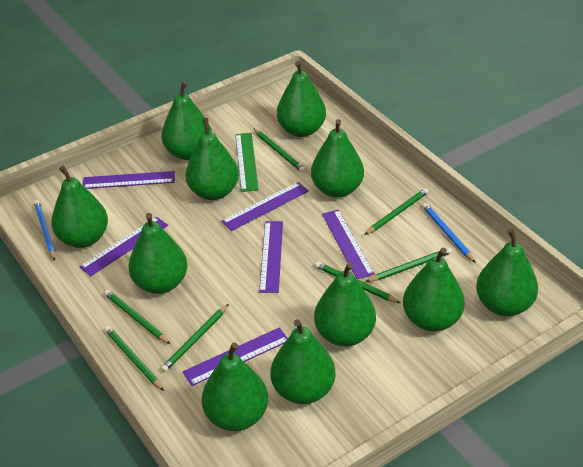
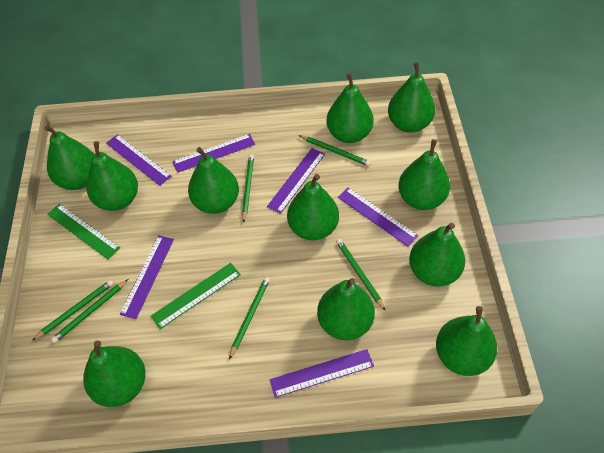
blue pencil: [34,200,55,261] [422,203,476,263] = 2 -> none = 0
green pencil: [104,290,170,344] [104,326,164,391] [161,304,229,372] [253,128,305,173] [315,262,400,303] [365,188,429,235] [366,248,452,282] = 7 -> [33,280,114,340] [51,279,128,343] [229,277,270,359] [242,154,254,223] [299,135,371,166] [336,239,386,311] = 6
green ruler: [235,133,259,192] = 1 -> [47,204,120,259] [151,263,241,329] = 2

